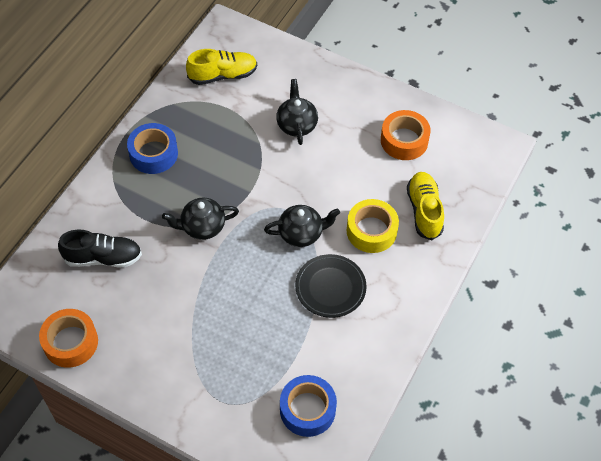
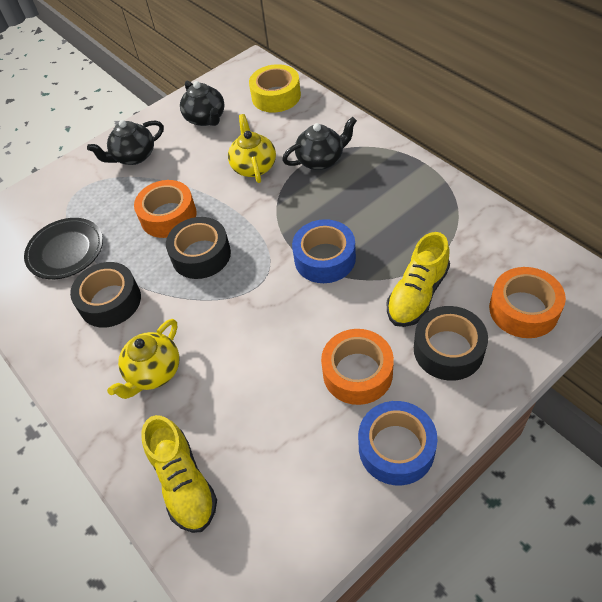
black shoe: [58,229,142,268] = 1 -> none = 0
black tape: none = 0 -> [70,262,141,327] [166,217,231,279] [414,306,488,381] = 3
orange tape: [39,309,98,368] [381,110,431,160] = 2 -> [134,180,197,238] [321,329,394,405] [489,267,566,338] = 3
yellow teapot: none = 0 -> [107,319,180,399] [228,114,276,183] = 2

